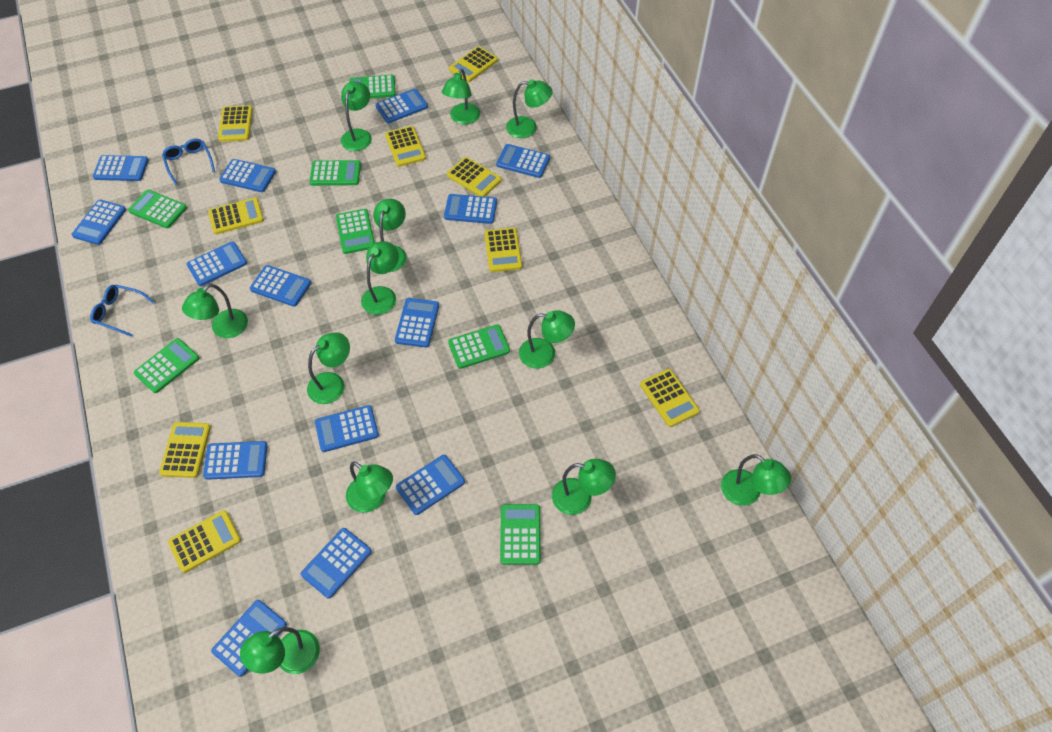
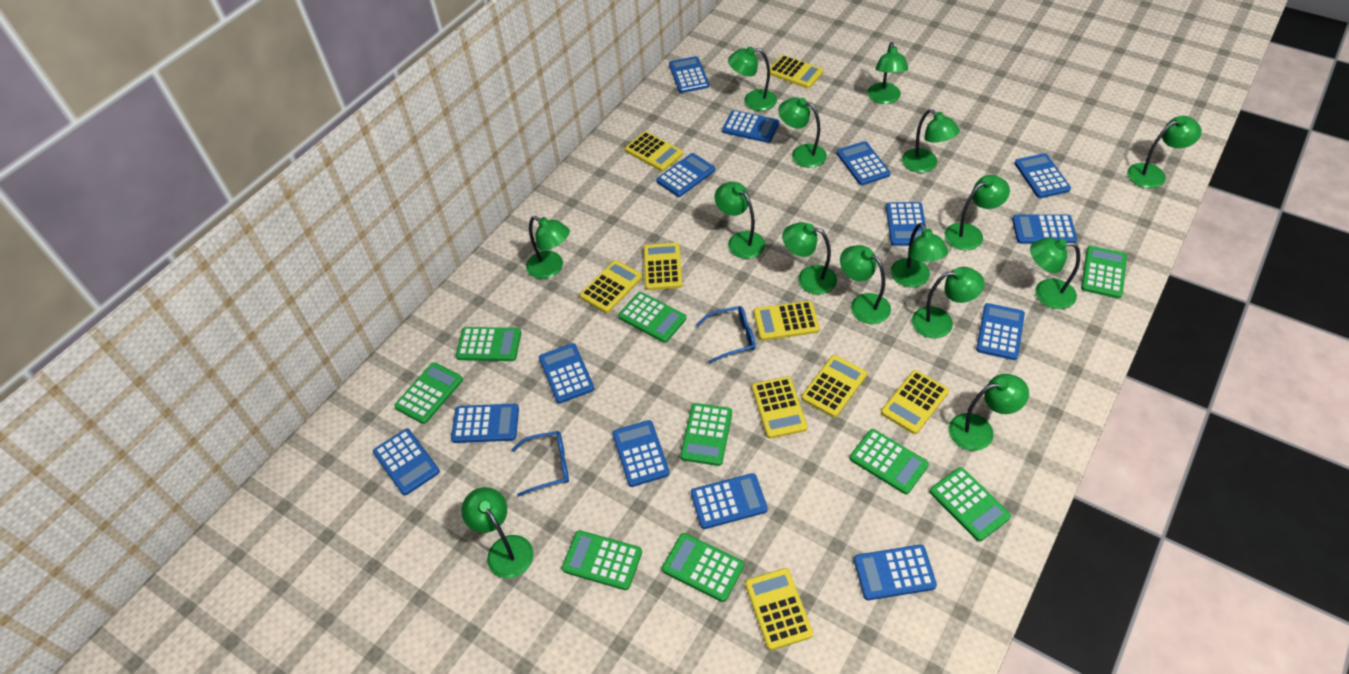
green calculator: [128,190,187,228] [134,338,199,393] [309,160,361,186] [336,209,375,254] [349,75,396,99] [448,324,510,369] [500,504,541,565] = 7 -> [394,362,463,424] [456,327,521,361] [562,530,642,590] [618,292,686,343] [662,533,744,602] [680,403,732,466] [850,429,929,494] [930,467,1011,541] [1081,246,1127,298] = 9
green lamp: [182,284,248,338] [240,627,320,674] [307,332,350,404] [341,81,372,151] [346,461,393,513] [361,241,399,315] [373,198,407,272] [442,69,480,125] [506,79,552,138] [519,310,575,369] [552,459,616,515] [721,454,791,506] = 12 -> [462,487,534,578] [526,216,570,279] [715,182,765,259] [728,46,777,111] [778,97,827,168] [782,222,837,295] [840,245,891,324] [867,42,908,104] [891,223,948,287] [902,109,960,173] [912,267,985,338] [945,175,1010,251] [949,374,1029,451] [1030,238,1080,309] [1127,116,1202,188] = 15

